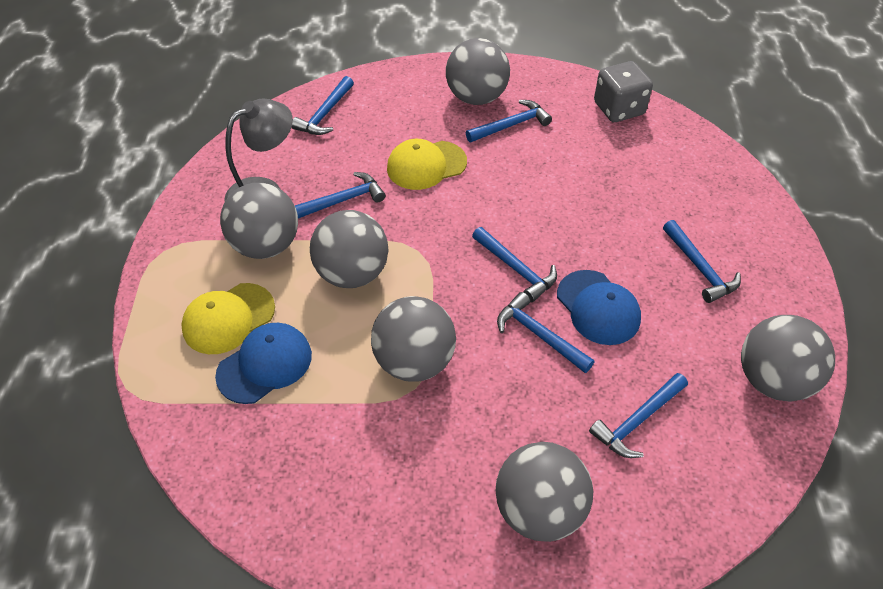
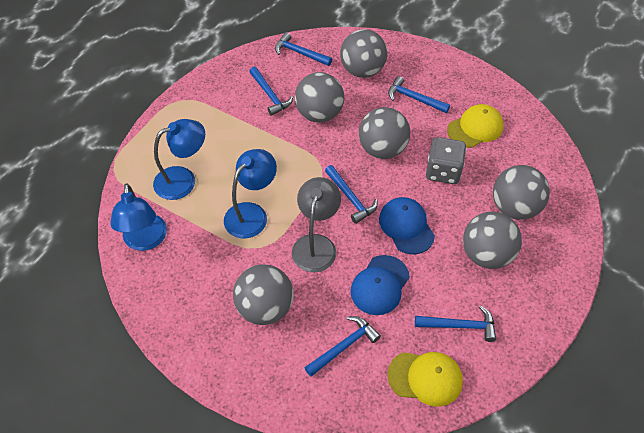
blue hammer: [291,76,354,135] [295,172,385,218] [466,100,552,142] [472,227,557,303] [497,292,595,373] [589,373,688,458] [663,220,741,303] = 7 -> [249,67,293,116] [275,32,332,66] [304,316,381,377] [325,165,377,224] [388,76,450,113] [415,305,496,342] = 6
blue lamp: none = 0 -> [110,183,167,251] [153,119,205,200] [224,149,277,238] = 3

